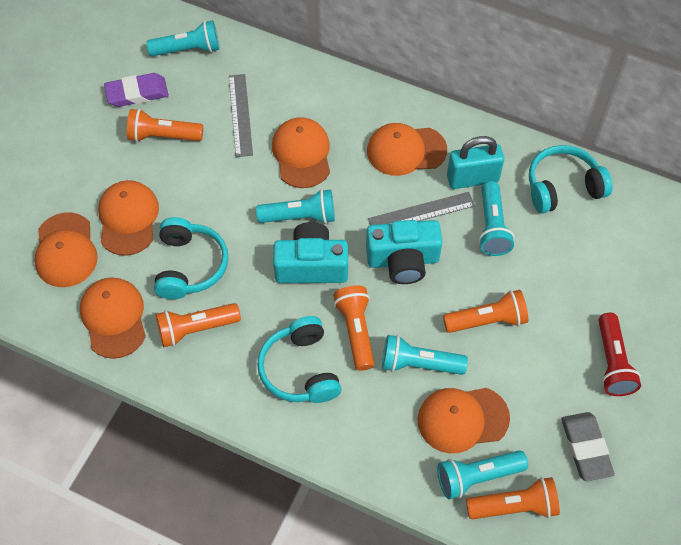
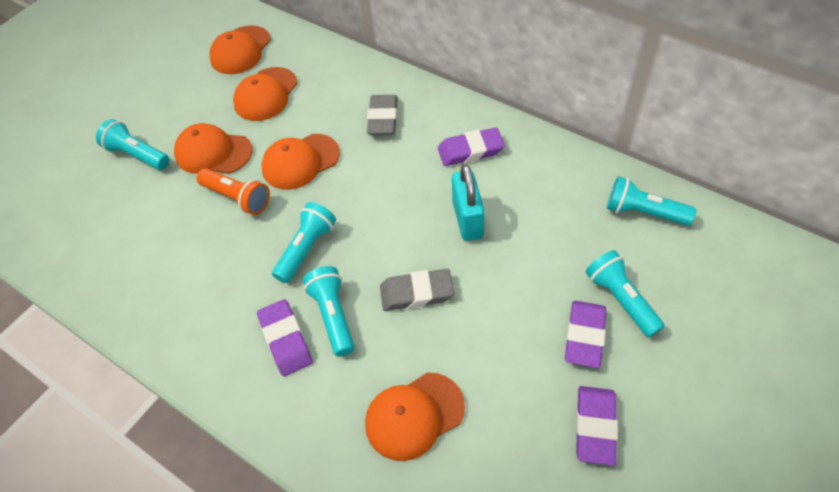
grey eraser: [561,412,615,481] = 1 -> [367,95,398,135] [380,269,454,311] = 2
grey ruler: [229,74,253,157] [368,192,475,225] = 2 -> none = 0
orange cap: [34,212,98,287] [80,277,146,359] [98,180,159,256] [272,118,330,188] [367,123,447,176] [418,388,510,453] = 6 -> [174,123,253,174] [209,25,271,74] [233,67,298,121] [261,134,340,190] [365,372,465,461] = 5
orange flashlight: [127,109,203,142] [156,303,241,347] [333,285,374,371] [443,290,528,333] [466,477,560,519] = 5 -> [197,168,270,215] = 1
purple eraser: [104,73,169,107] = 1 -> [257,299,313,376] [438,127,505,166] [565,301,607,368] [576,386,618,466] = 4
red flashlight: [598,313,641,396] = 1 -> none = 0
turquoise camera: [273,222,348,283] [366,220,443,284] = 2 -> none = 0
turquoise headphones: [154,217,228,299] [257,316,342,403] [529,145,613,213] = 3 -> none = 0

